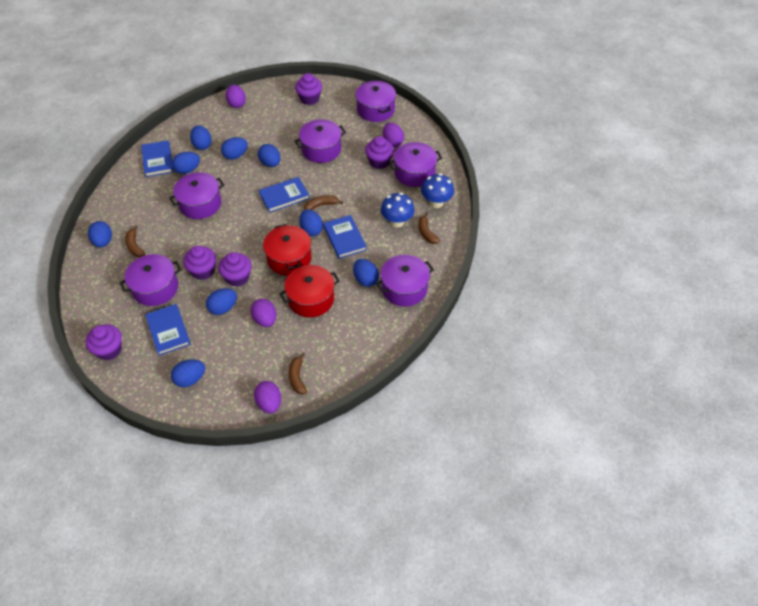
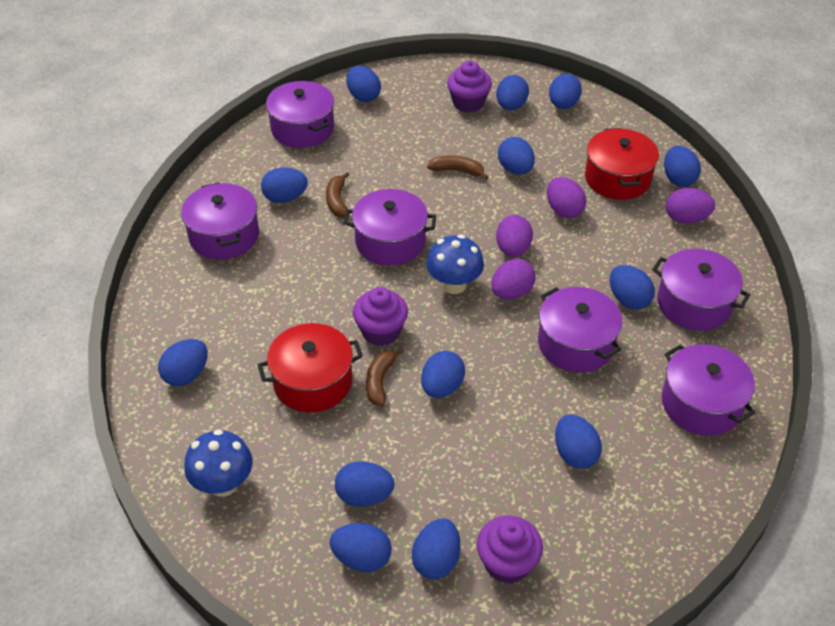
blue book: [141,140,174,177] [145,304,191,356] [259,177,310,213] [323,215,367,259] = 4 -> none = 0
blue egg: [88,221,112,247] [171,360,205,387] [172,152,200,174] [190,125,212,150] [206,288,237,315] [221,137,248,160] [258,144,281,167] [299,209,323,236] [353,259,379,287] = 9 -> [158,339,208,386] [261,168,308,203] [330,523,392,572] [335,462,395,507] [346,66,381,102] [412,519,460,579] [421,351,465,398] [496,75,529,110] [498,137,535,174] [549,74,582,109] [555,414,602,469] [610,265,655,310] [664,146,701,187] = 13
brown banana: [125,226,145,257] [289,353,307,395] [304,195,343,210] [419,212,440,244] = 4 -> [326,172,350,218] [366,348,404,406] [427,156,488,180] = 3
purple cupcake: [85,324,122,360] [183,246,216,280] [218,252,251,287] [295,73,322,105] [365,136,394,169] = 5 -> [353,287,408,346] [447,61,492,113] [477,516,543,584] = 3

